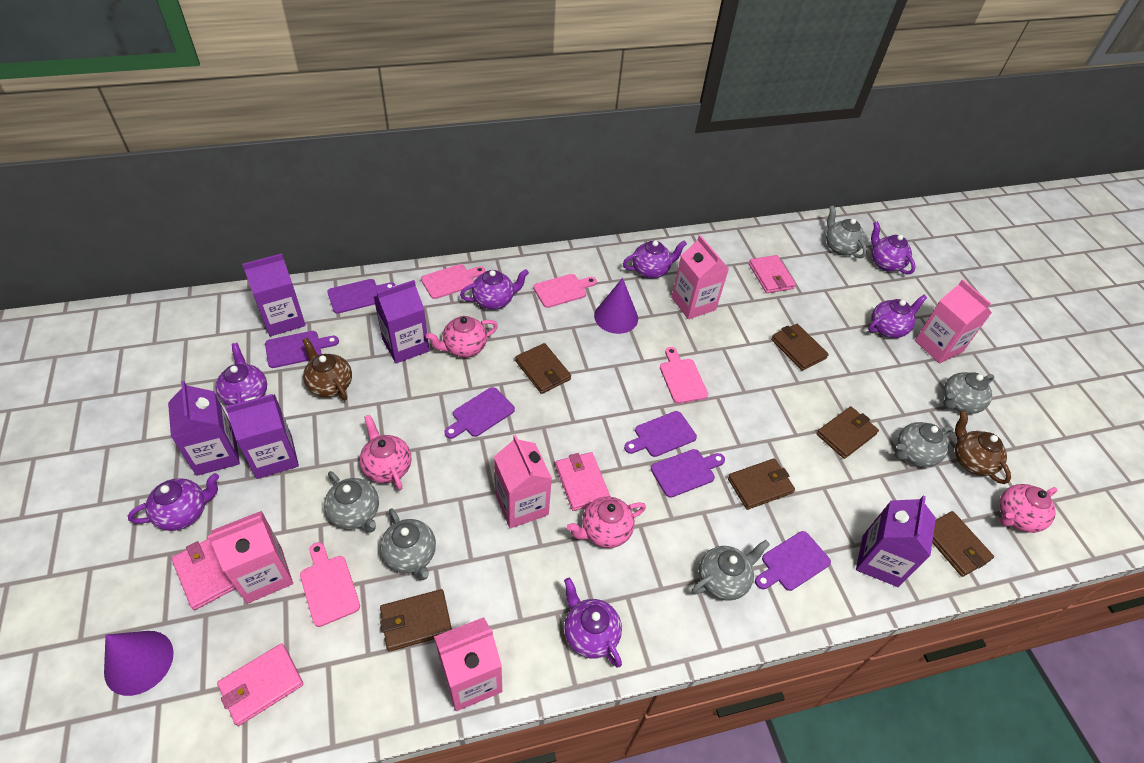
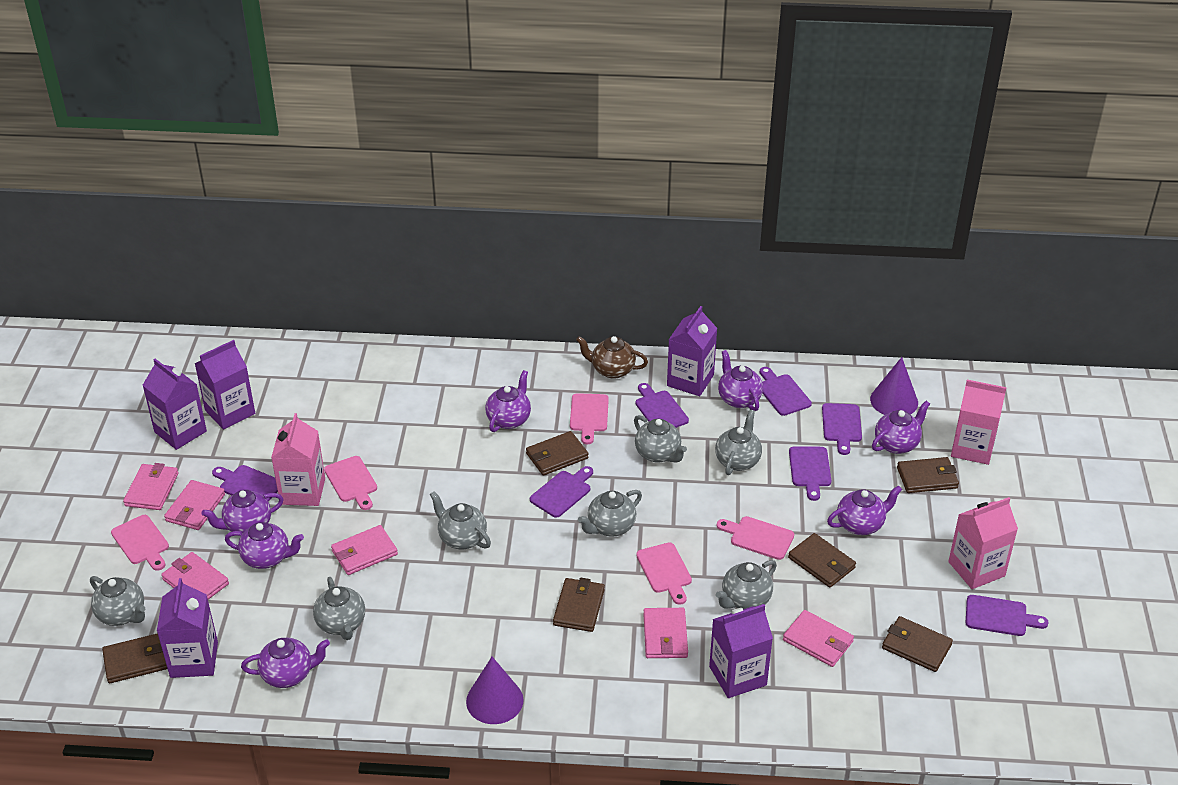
brown teapot: [302,338,352,400] [955,410,1011,484] = 2 -> [576,336,648,379] = 1
grey teapot: [324,471,379,533] [380,508,436,580] [692,540,770,601] [826,205,867,258] [894,422,954,467] [943,372,994,414] = 6 -> [90,576,145,626] [313,577,365,640] [430,491,491,550] [578,490,642,537] [634,415,687,463] [715,410,762,475] [716,560,777,609] = 7
pink carton: [208,511,293,604] [434,617,502,711] [494,435,552,528] [671,235,729,319] [915,280,992,363] = 5 -> [271,413,325,506] [948,497,1018,589] [951,380,1007,465] = 3
pink cutting board: [300,542,360,627] [421,264,486,299] [533,274,597,308] [660,347,708,404] = 4 -> [111,515,169,571] [324,456,377,510] [570,393,609,444] [636,542,692,605] [717,516,794,560] = 5
pink teapot: [360,415,411,490] [426,316,498,358] [567,497,646,548] [999,484,1057,533] = 4 -> none = 0
pink wallet: [171,539,236,610] [217,643,303,726] [555,452,611,511] [749,255,796,293] = 4 -> [123,463,179,510] [161,552,229,600] [164,480,225,530] [331,525,398,575] [643,608,688,658] [783,610,854,667] = 6
purple cutting board: [265,331,339,368] [327,279,396,314] [444,387,515,439] [624,411,697,457] [651,449,725,498] [755,531,831,591] = 6 -> [212,465,278,502] [530,466,593,518] [636,383,689,428] [759,367,812,416] [789,446,831,501] [822,403,862,455] [966,595,1049,636] = 7

